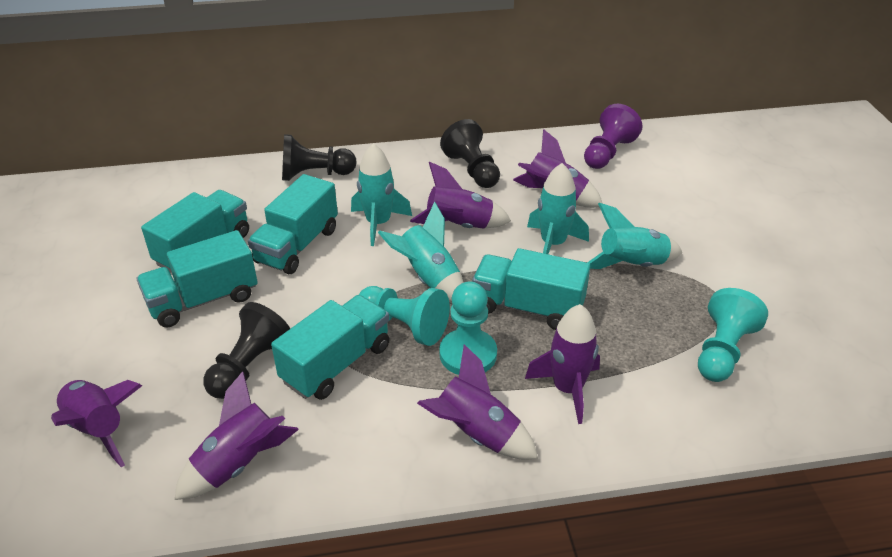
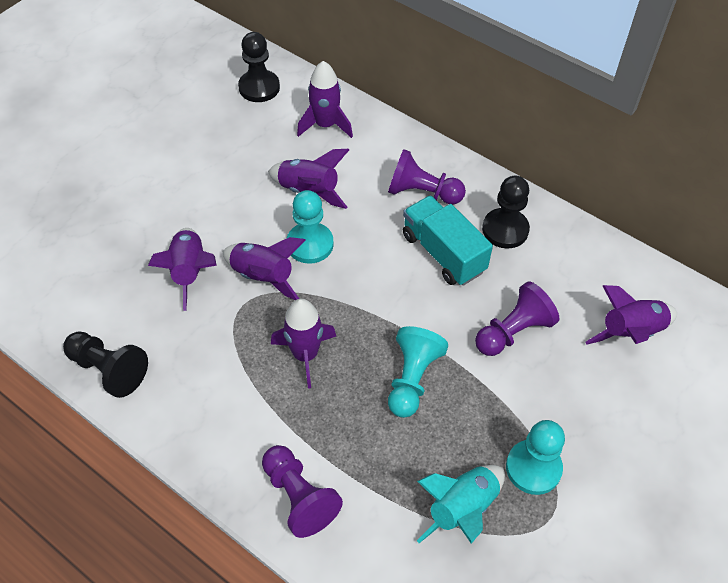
purple pawn: [584,104,642,169] = 1 -> [262,445,343,538] [388,149,466,205] [475,281,560,356] = 3
turquoise rocket: [351,143,412,246] [378,202,464,302] [527,163,589,254] [587,203,682,269] = 4 -> [417,465,505,544] = 1
turquoise truck: [136,230,258,328] [141,190,249,273] [248,174,338,274] [271,295,390,400] [472,248,590,330] = 5 -> [403,195,493,286] = 1

